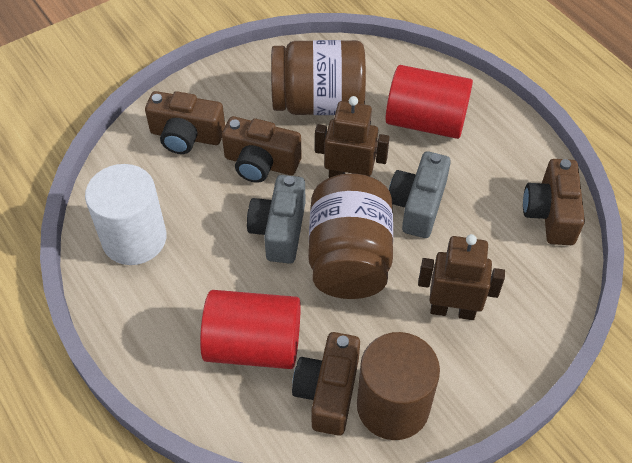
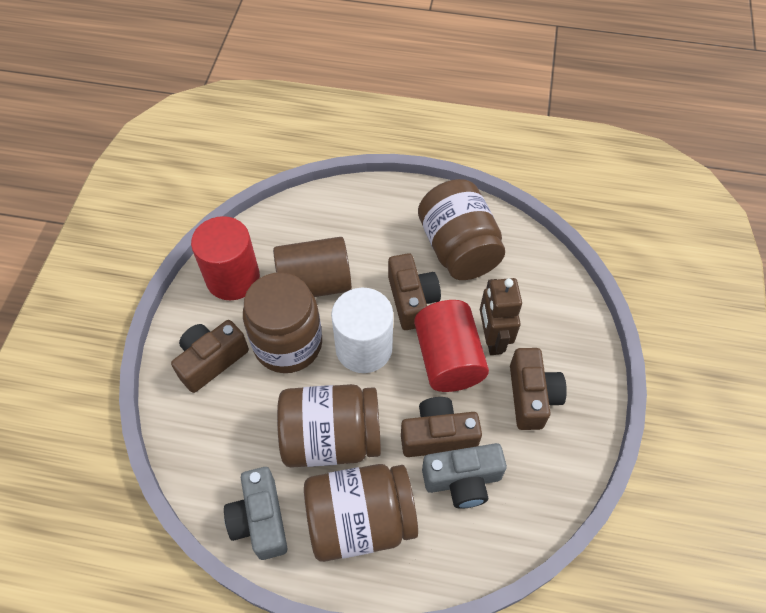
brown jar: [271,40,366,115] [308,173,393,299] = 2 -> [243,273,322,373] [277,384,381,468] [304,464,418,562] [418,179,505,280] = 4
brown robot: [315,96,390,178] [418,234,505,320] = 2 -> [480,278,522,355] = 1

